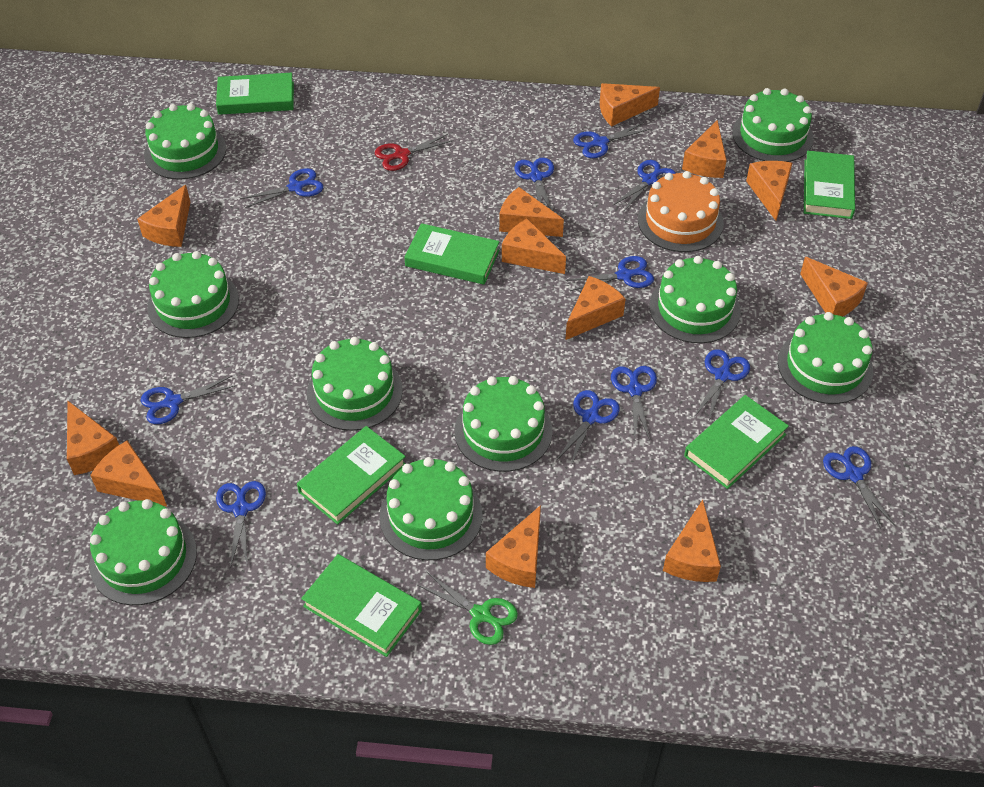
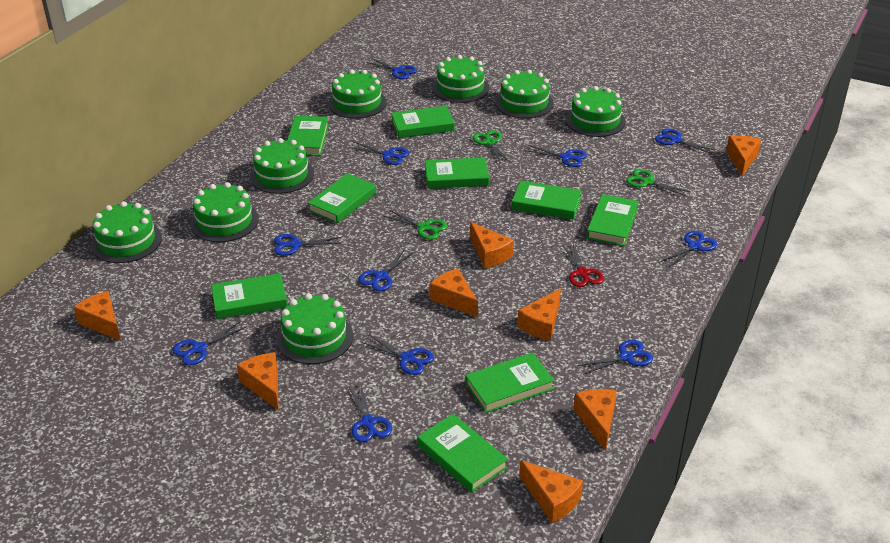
green book: [216,73,294,115] [297,426,406,525] [301,554,422,657] [404,223,500,285] [684,395,789,489] [804,150,855,219] = 6 -> [211,273,287,319] [287,116,329,156] [308,173,376,224] [391,106,454,138] [417,414,508,493] [425,157,489,189] [465,352,555,413] [512,181,582,220] [586,194,639,246] = 9
green cake: [90,499,197,605] [144,104,226,180] [147,251,239,338] [307,337,403,431] [380,457,483,560] [455,376,552,472] [649,256,741,343] [732,88,814,162] [778,312,873,404] = 9 -> [91,201,162,263] [190,182,259,242] [250,138,314,194] [276,293,353,364] [328,70,387,119] [432,55,489,103] [495,70,554,119] [566,86,626,137] = 8
green scissors: [418,572,518,645] = 1 -> [384,210,447,240] [473,130,509,163] [626,169,690,196] = 3
orange cake: [638,171,724,252] = 1 -> none = 0
orange cheese: [67,401,119,475] [90,441,167,507] [137,185,190,247] [486,505,541,588] [499,187,564,237] [502,219,566,274] [565,276,626,340] [600,83,660,127] [663,500,721,582] [682,120,727,178] [746,161,792,221] [800,257,868,317] = 12 -> [73,291,121,341] [237,352,279,411] [430,269,478,317] [470,222,514,268] [517,288,561,341] [519,460,583,523] [574,389,617,451] [726,135,761,176] = 8

